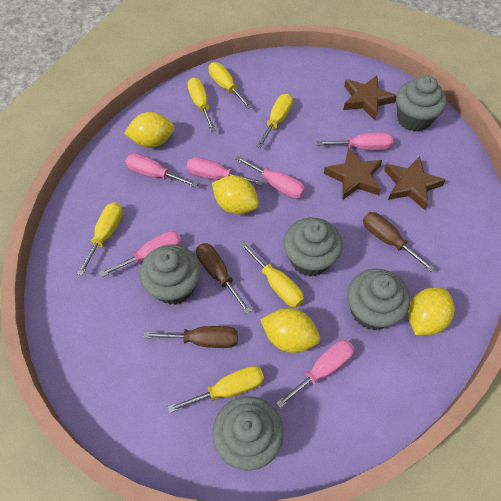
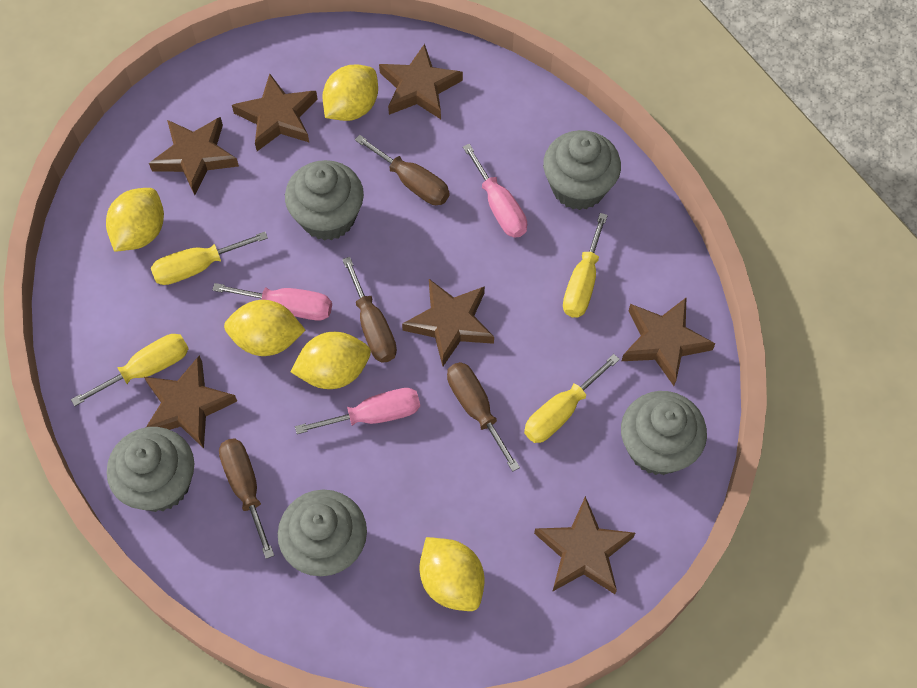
brown screwdriver: [143,326,238,348] [196,243,251,314] [363,212,435,272] = 3 -> [219,438,274,559] [342,257,397,363] [355,135,449,205] [447,362,520,472] = 4
brown star: [324,147,382,199] [343,76,396,120] [384,156,446,210] = 3 -> [144,355,237,449] [149,117,239,195] [232,73,318,151] [379,44,463,119] [402,279,494,366] [534,496,635,594] [622,297,716,386] = 7
pink screwdriver: [99,231,182,277] [125,154,198,188] [187,157,263,186] [235,156,305,199] [276,340,354,408] [316,132,393,150] = 6 -> [212,283,332,321] [295,388,420,434] [463,144,527,238] = 3
yellow lemon: [124,112,175,148] [212,176,259,214] [260,308,320,353] [408,287,455,335] = 4 -> [106,188,164,252] [224,300,306,356] [290,332,371,389] [322,64,378,121] [419,537,484,611] = 5
yellow screwdriver: [77,202,123,276] [168,366,264,413] [187,77,216,132] [209,62,252,109] [240,241,304,307] [256,94,293,148] = 6 -> [71,334,189,406] [151,232,268,285] [524,354,620,443] [563,213,608,317] = 4

